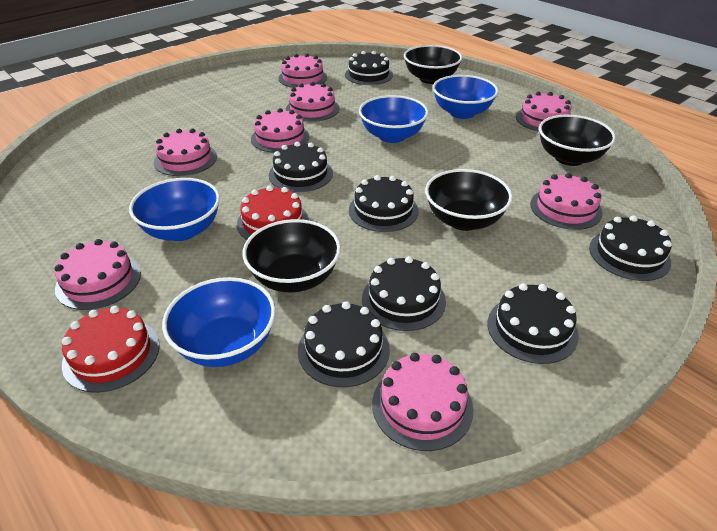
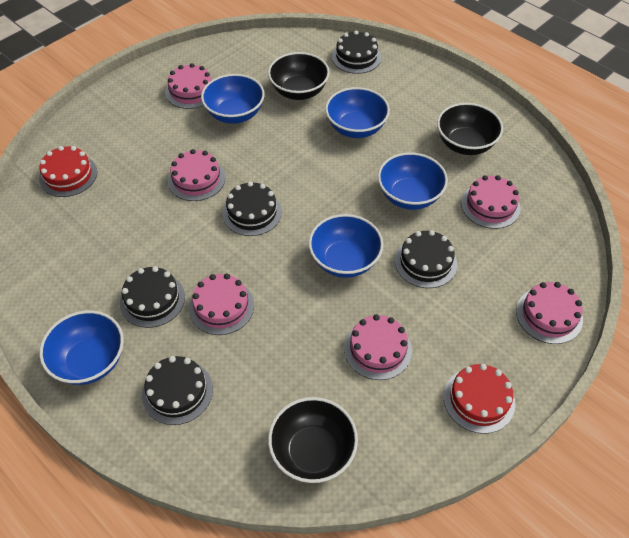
black bowl: [242,219,341,293] [404,45,462,84] [425,169,512,231] [539,115,616,166] = 4 -> [268,52,330,100] [268,397,358,483] [437,103,503,155] = 3
black cake: [269,142,333,192] [298,301,390,387] [345,51,393,85] [349,175,418,232] [362,256,446,331] [487,283,579,364] [589,215,672,281] = 7 -> [120,266,185,328] [142,356,213,425] [223,181,282,236] [332,30,381,74] [395,230,457,288] = 5
blue bowl: [129,178,220,241] [162,277,276,367] [359,95,428,143] [433,75,498,119] = 4 -> [39,310,124,385] [201,74,265,124] [308,214,383,278] [325,87,390,138] [378,152,448,210] = 5
pink cake: [55,239,141,310] [154,128,217,176] [251,108,309,153] [278,53,327,88] [286,82,339,122] [372,353,473,451] [516,92,572,132] [530,173,603,230] = 8 -> [165,63,212,109] [168,149,225,201] [189,274,254,335] [344,314,412,380] [461,175,521,229] [516,282,583,344] = 6

